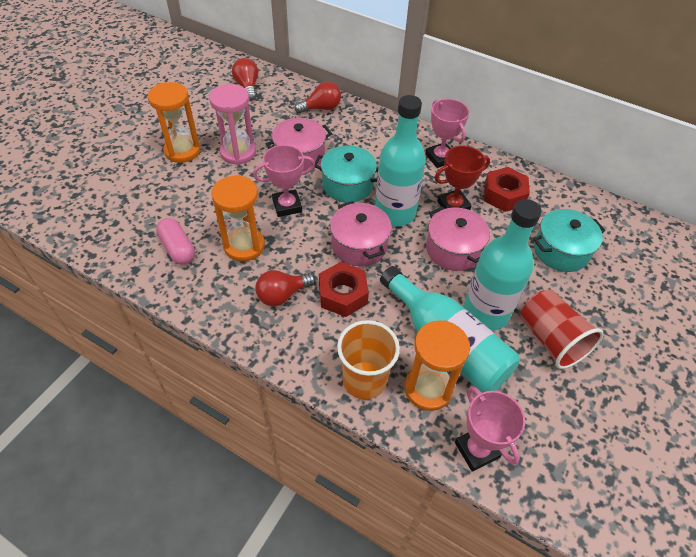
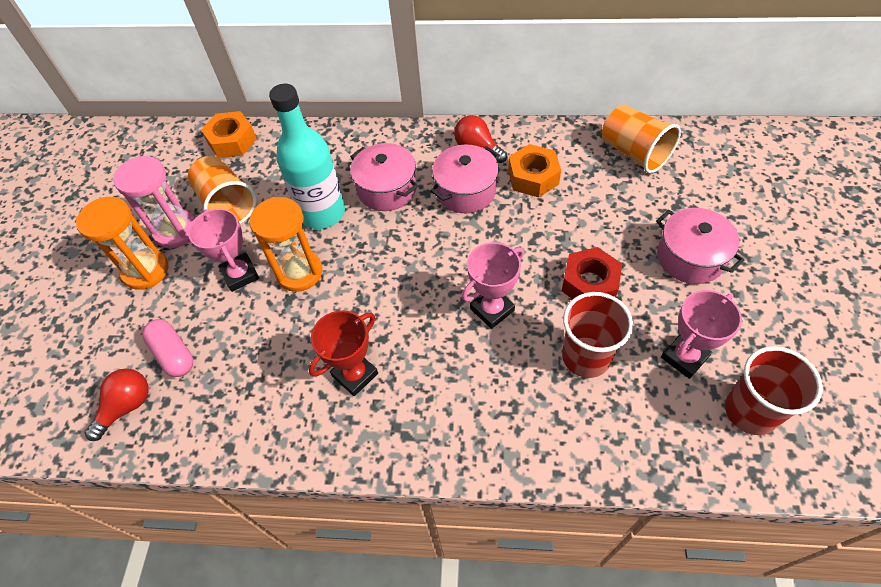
orange cup: [337,320,400,400] = 1 -> [188,156,257,224] [602,105,681,173] = 2
orange hourglass: [148,82,201,163] [211,175,265,261] [404,320,470,411] = 3 -> [76,197,168,290] [249,197,322,292] = 2
orange nut: none = 0 -> [201,111,257,158] [508,144,561,198] = 2
red cup: [520,290,604,369] = 1 -> [562,292,633,378] [725,346,823,435] = 2
red light bulb: [232,58,258,101] [256,270,316,306] [295,82,341,113] = 3 -> [85,369,149,441] [454,115,507,163] = 2
red nut: [319,262,369,317] [484,167,530,212] = 2 -> [562,247,622,299] = 1
turquoise bottle: [375,95,426,226] [380,266,519,393] [463,199,542,331] = 3 -> [269,84,345,229] = 1
turquoise pot: [314,145,378,203] [533,209,606,272] = 2 -> none = 0

